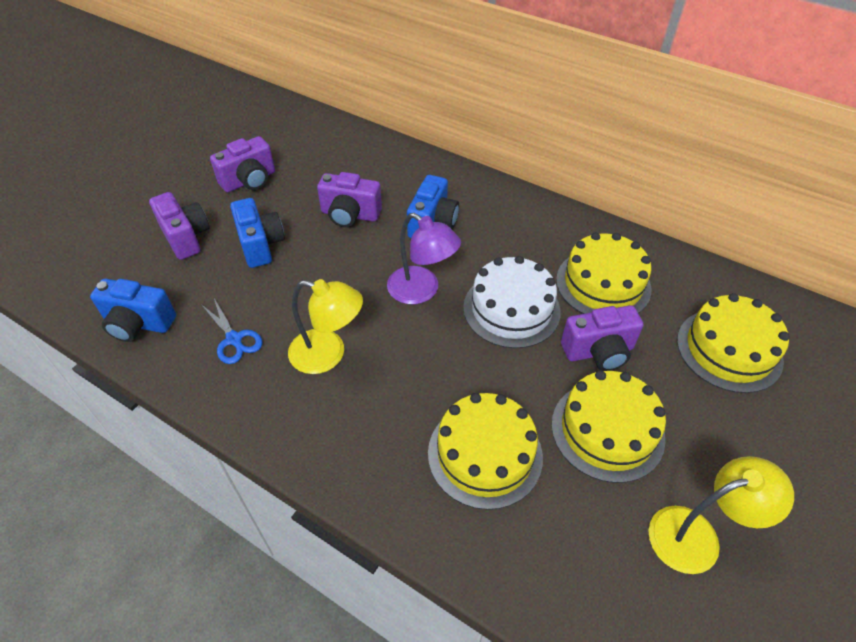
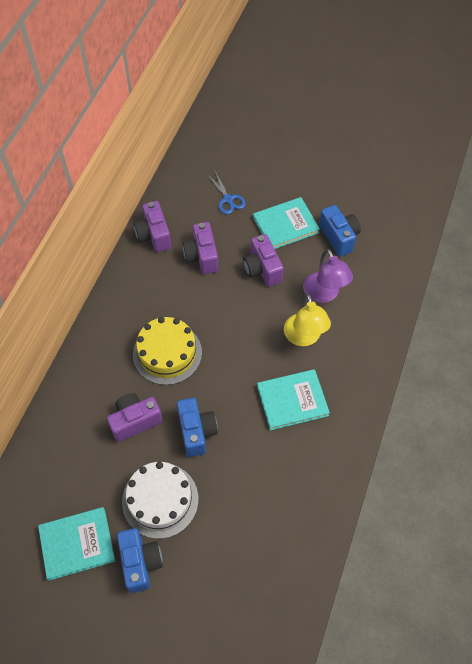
turquoise book: none = 0 -> [38,507,115,581] [253,197,320,249] [257,369,330,430] = 3
yellow cake: [428,393,543,510] [552,370,666,483] [556,233,651,314] [677,293,790,393] = 4 -> [133,317,202,385] = 1
yellow lamp: [288,279,363,374] [648,456,794,574] = 2 -> [284,294,331,346] = 1

